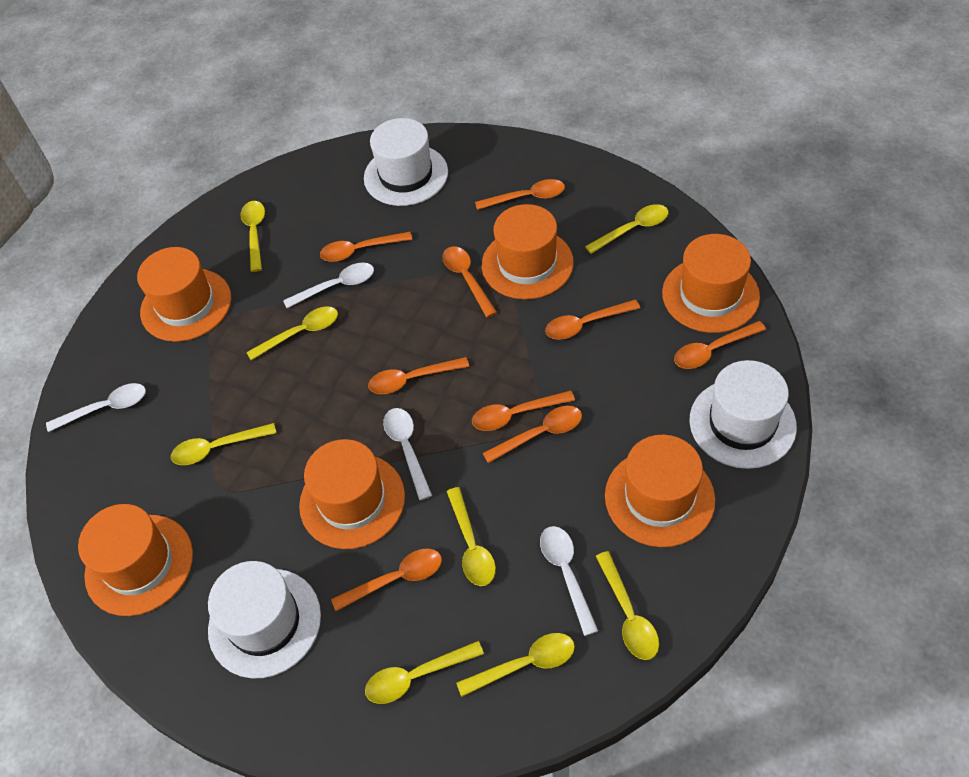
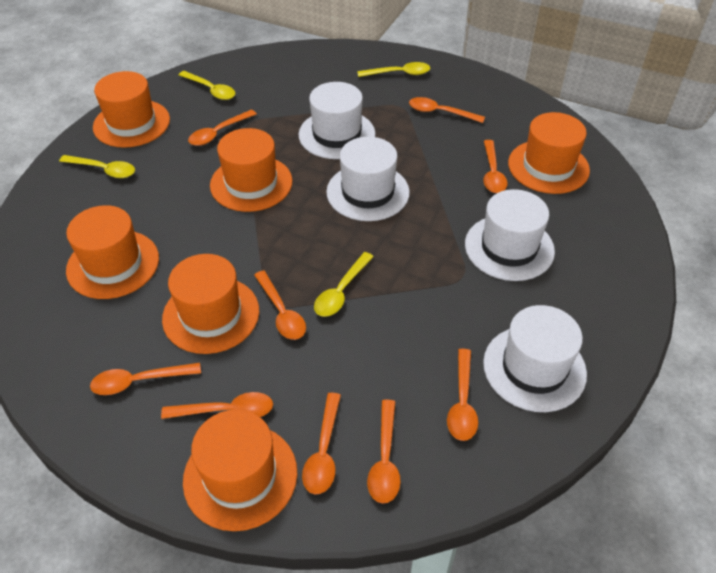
white hat: [208,561,321,678] [364,118,448,206] [689,360,797,469] = 3 -> [298,82,375,159] [326,137,410,221] [465,189,555,281] [483,305,587,412] = 4
white spoon: [46,383,146,432] [283,263,374,308] [383,408,432,500] [540,526,598,636] = 4 -> none = 0
yellow spoon: [171,423,276,465] [240,201,265,272] [246,307,338,360] [365,641,484,704] [447,487,496,586] [456,633,575,697] [585,204,668,254] [596,551,659,660] = 8 -> [59,155,135,178] [178,71,236,100] [314,252,374,317] [357,62,430,77] = 4

